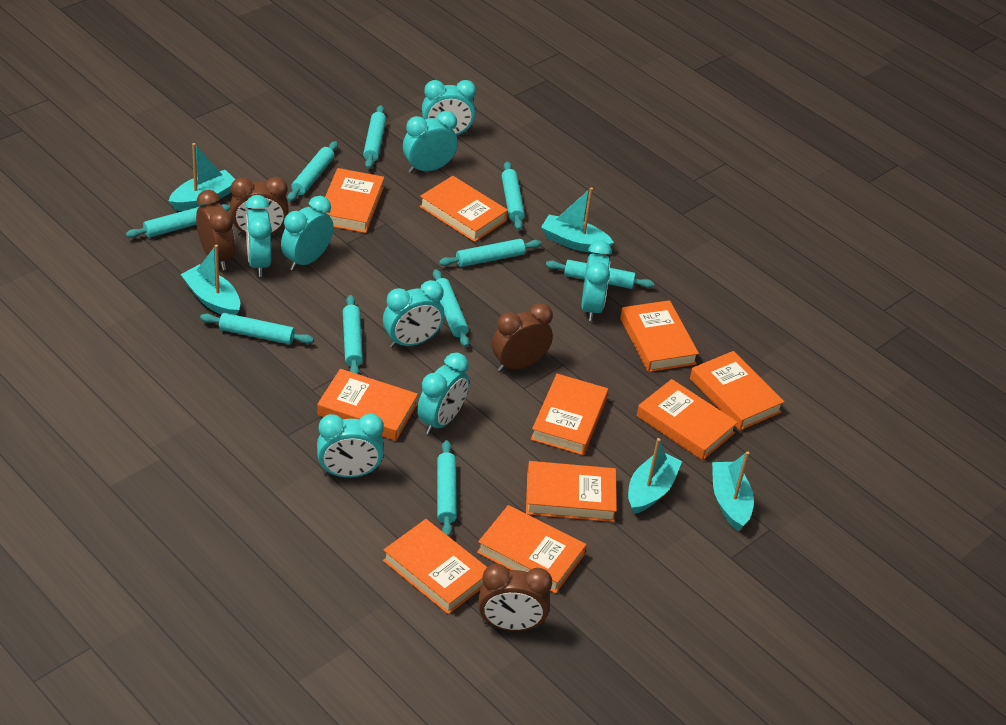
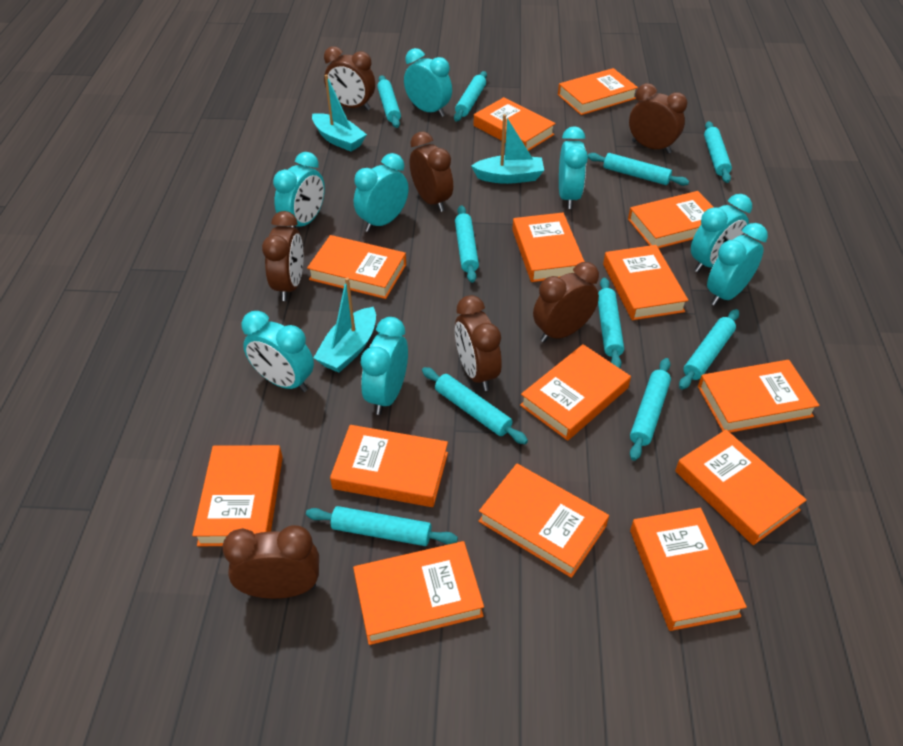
brown clock: [196,190,235,270] [230,177,289,235] [478,564,552,631] [492,303,553,372] = 4 -> [222,525,319,599] [262,211,304,301] [324,46,375,111] [410,132,453,212] [455,295,502,391] [533,262,599,343] [629,83,687,154] = 7
orange book: [317,369,418,441] [325,168,384,233] [383,519,487,615] [419,176,508,242] [477,505,586,594] [526,461,617,522] [531,374,608,455] [620,300,699,372] [637,379,738,460] [690,351,784,431] = 10 -> [192,445,283,546] [307,235,406,299] [330,425,448,507] [353,541,484,645] [474,97,556,151] [478,464,609,578] [512,213,585,282] [520,344,631,441] [558,68,638,115] [603,245,688,320] [628,191,713,248] [630,508,747,631] [675,430,807,545] [698,360,820,433] = 14
turquoise boat: [169,143,235,211] [180,245,240,315] [541,187,614,253] [628,438,682,514] [712,451,754,531] = 5 -> [312,74,367,152] [314,277,376,373] [471,114,544,184] = 3

